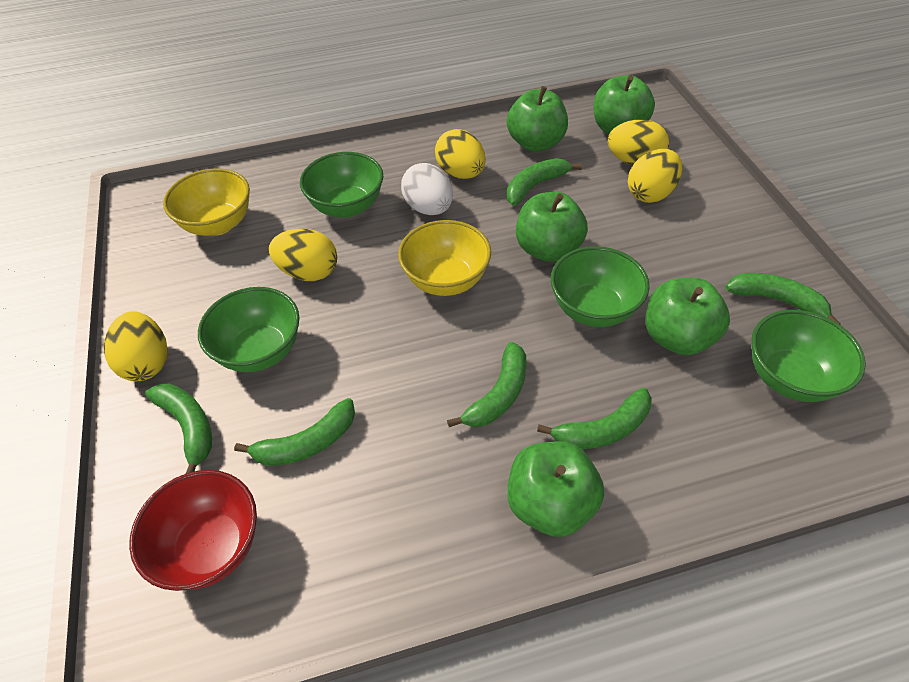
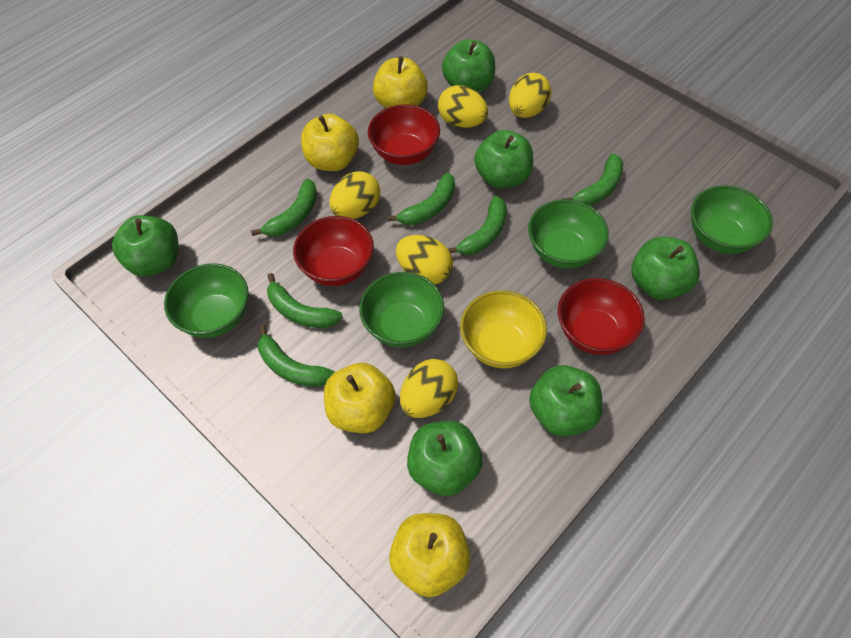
green apple: [507,86,568,152] [507,441,604,537] [516,192,588,262] [594,75,655,134] [645,278,730,355] = 5 -> [112,215,178,277] [407,421,483,496] [442,39,495,93] [474,130,533,189] [529,365,603,437] [632,236,700,300] = 6
red bowl: [129,470,257,591] = 1 -> [293,216,374,286] [368,104,440,165] [558,278,645,355] = 3
white egg: [401,163,453,215] = 1 -> none = 0
yellow apple: none = 0 -> [301,114,359,171] [324,363,396,433] [373,56,428,108] [389,513,471,597] = 4
yellow bowl: [163,168,250,236] [398,220,491,296] = 2 -> [460,290,547,368] = 1

